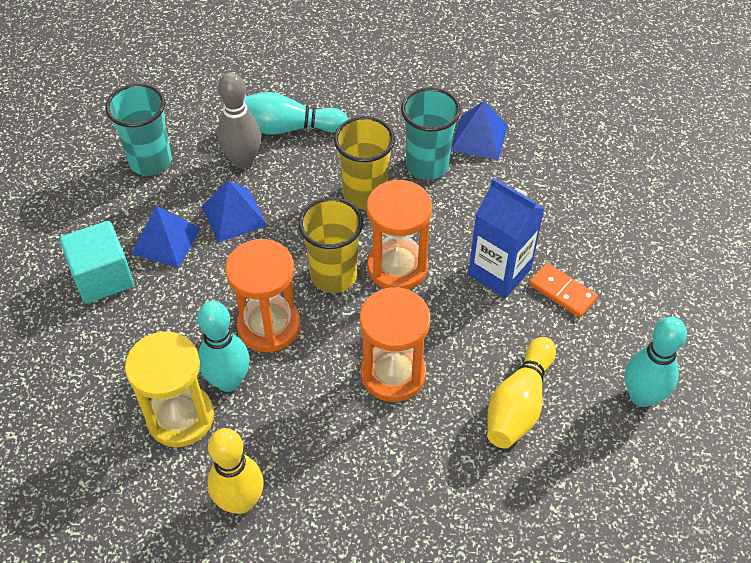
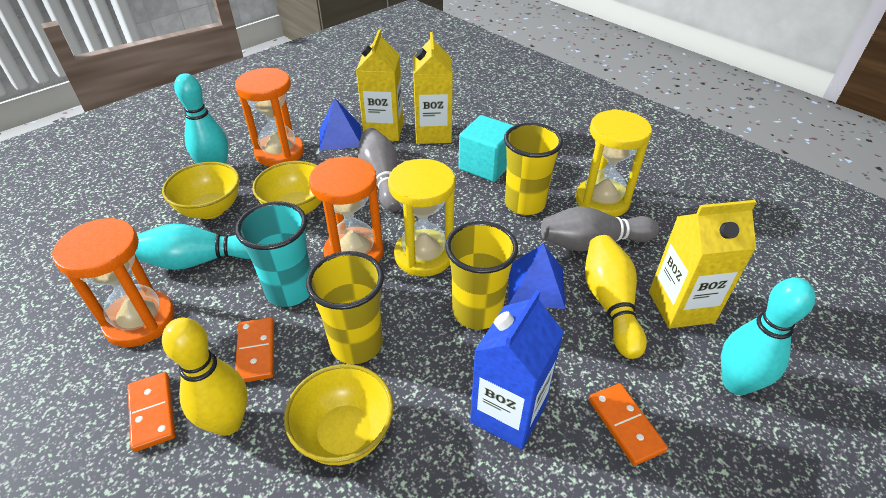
blue pyramid: [131,206,201,268] [202,180,267,243] [451,101,508,160] = 3 -> [320,98,361,151] [508,244,565,309] = 2
grey bowling pin: [217,72,261,169] = 1 -> [358,128,402,212] [541,206,659,252] = 2
orange domino: [529,263,598,318] = 1 -> [127,372,175,452] [235,317,274,382] [589,383,668,466] = 3
turquoise cup: [105,83,172,176] [401,87,461,180] = 2 -> [235,202,311,307] = 1
yellow bowl: none = 0 -> [162,162,240,219] [252,161,322,215] [284,364,393,465] = 3
yellow carton: none = 0 -> [356,29,403,141] [413,32,453,144] [649,200,756,329] = 3
yellow cup: [298,197,363,293] [334,116,395,209] = 2 -> [306,251,384,364] [445,221,518,330] [504,123,563,215] = 3
yellow hourglass: [125,331,214,447] = 1 -> [388,159,455,277] [576,109,652,217] = 2

